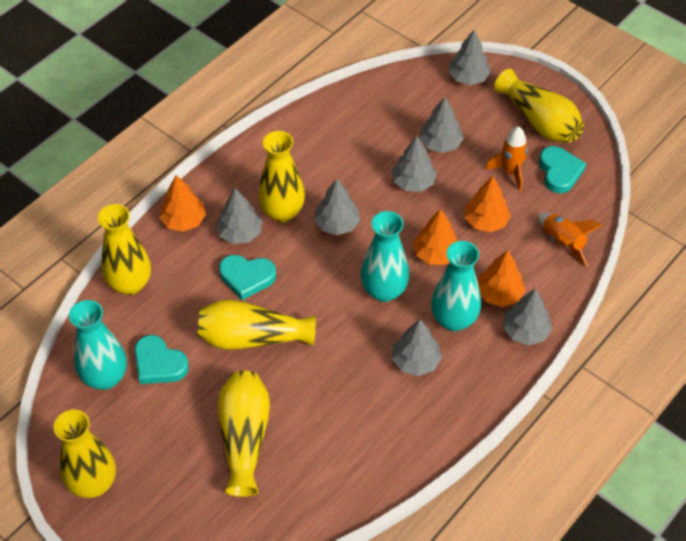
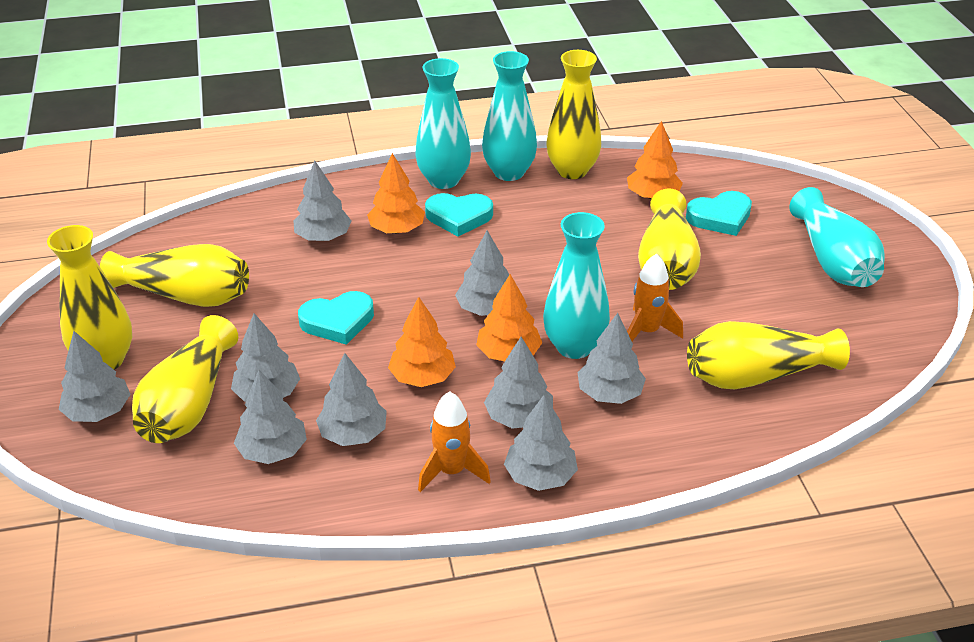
grey tree: [216,188,262,244] [314,179,360,235] [392,136,437,192] [392,319,442,376] [419,97,463,153] [448,30,491,85] [503,288,552,345] = 7 -> [59,331,131,422] [231,313,300,402] [234,370,307,464] [293,161,352,241] [316,353,387,446] [455,231,509,316] [484,337,553,429] [504,395,578,491] [577,313,646,404] = 9
turquoise vase: [69,300,127,390] [361,211,409,302] [431,241,481,331] = 3 -> [415,58,471,189] [482,51,537,181] [543,212,610,359] [789,187,885,287] = 4

